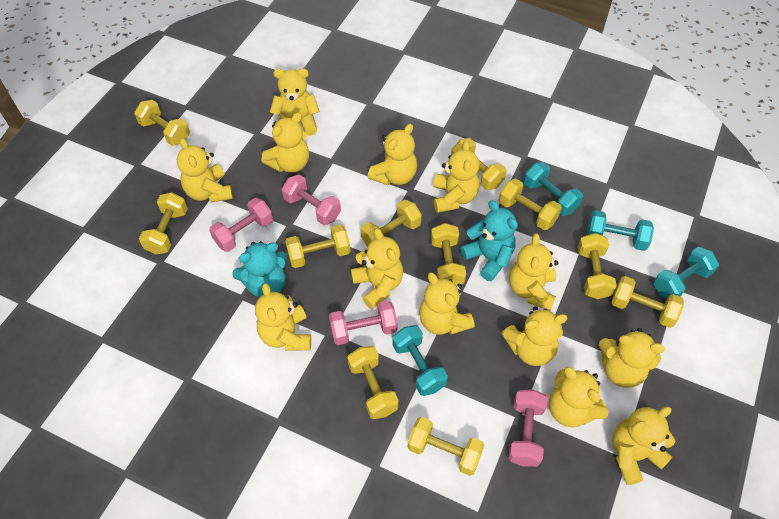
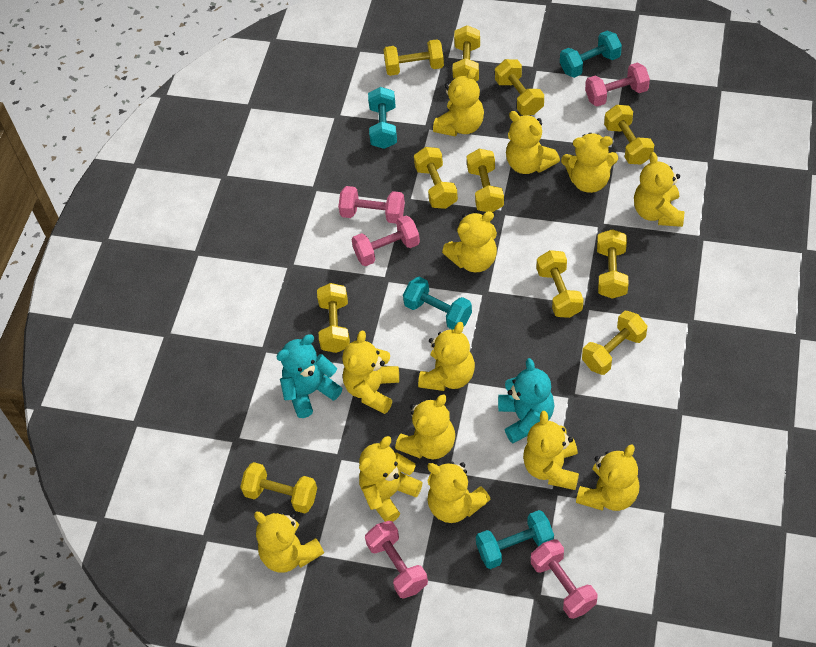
pink dumbbell: [209,198,273,252] [282,174,341,225] [329,300,398,345] [508,389,548,467] = 4 -> [338,186,405,224] [352,216,420,266] [365,521,428,599] [531,539,598,619] [585,62,650,106] = 5

